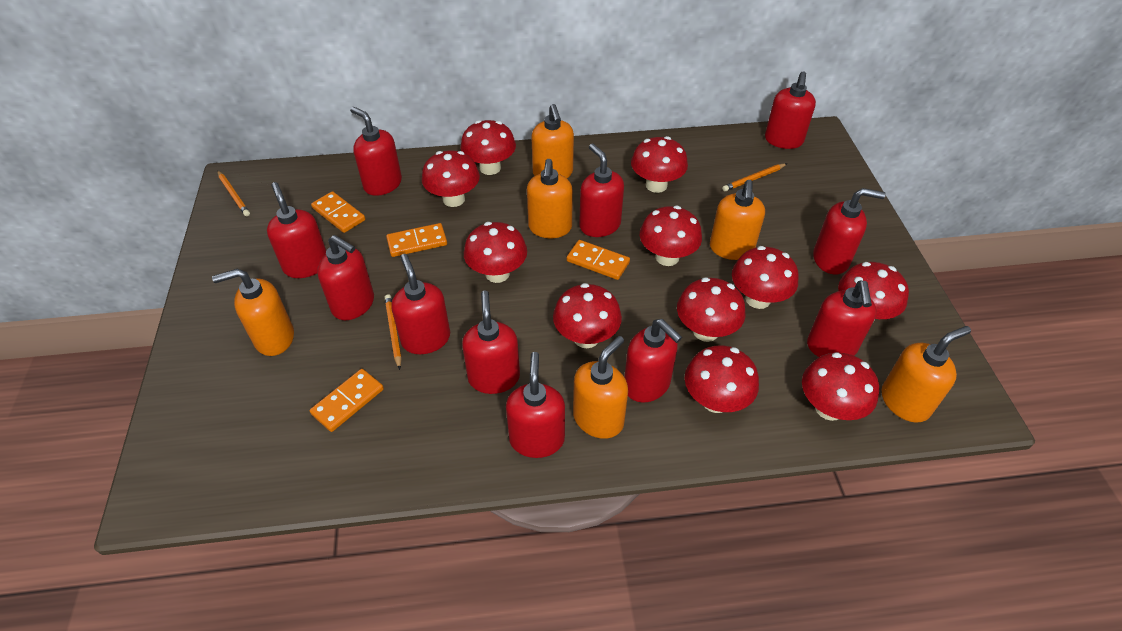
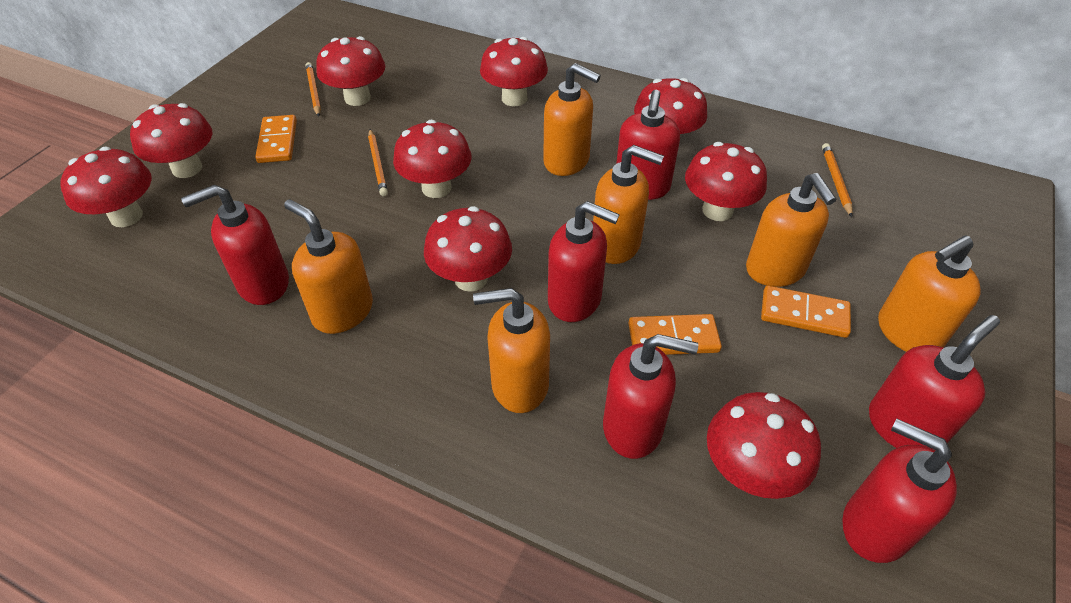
orange domino: [310,369,384,432] [311,191,365,233] [386,223,447,257] [567,240,630,280] = 4 -> [255,115,297,163] [629,314,722,355] [761,286,851,338] = 3
red mushroom: [422,150,480,207] [460,120,516,175] [464,222,527,283] [553,283,622,348] [631,136,688,193] [640,206,702,266] [677,277,746,342] [685,346,759,413] [732,246,798,309] [802,352,879,421] [838,262,909,319] = 11 -> [60,147,152,227] [130,103,213,178] [316,36,385,106] [393,120,472,198] [424,206,512,292] [480,37,548,106] [634,78,707,144] [685,142,767,221] [707,392,821,499] = 9
red soap dispenser: [267,182,326,278] [317,235,374,320] [350,107,402,196] [391,254,450,354] [462,290,520,394] [506,352,565,458] [579,144,624,237] [624,319,682,403] [765,71,816,149] [807,281,877,357] [813,188,886,275] = 11 -> [181,185,289,305] [548,201,620,322] [603,334,698,459] [616,89,680,200] [842,419,957,563] [869,315,1000,448] = 6

